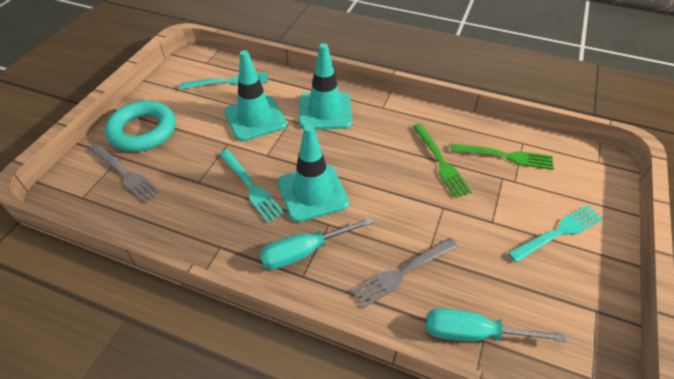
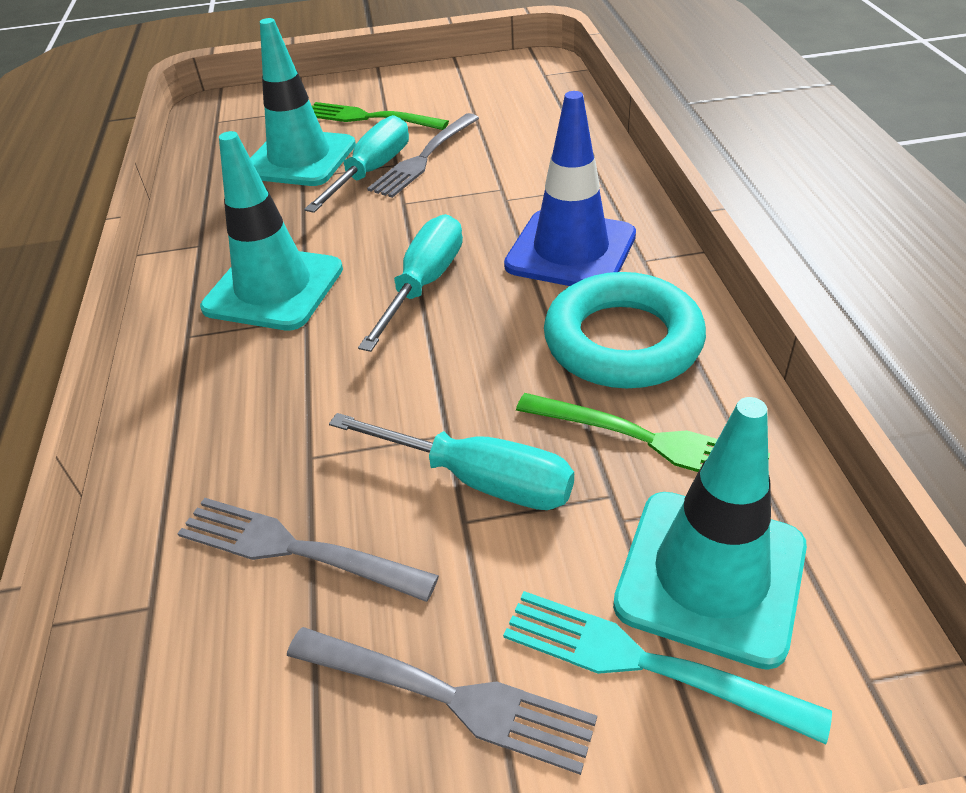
blue traffic cone: none = 0 -> [504,91,636,286] = 1
grey fork: [89,144,162,203] [351,238,458,309] = 2 -> [177,498,439,602] [287,627,597,775] [367,113,479,198] = 3
turquoise fork: [180,72,268,90] [219,150,285,223] [508,205,603,263] = 3 -> [503,591,832,744] = 1
turquoise screwdriver: [259,218,373,270] [426,308,567,342] = 2 -> [304,115,409,213] [329,413,574,510] [358,214,463,352] = 3

